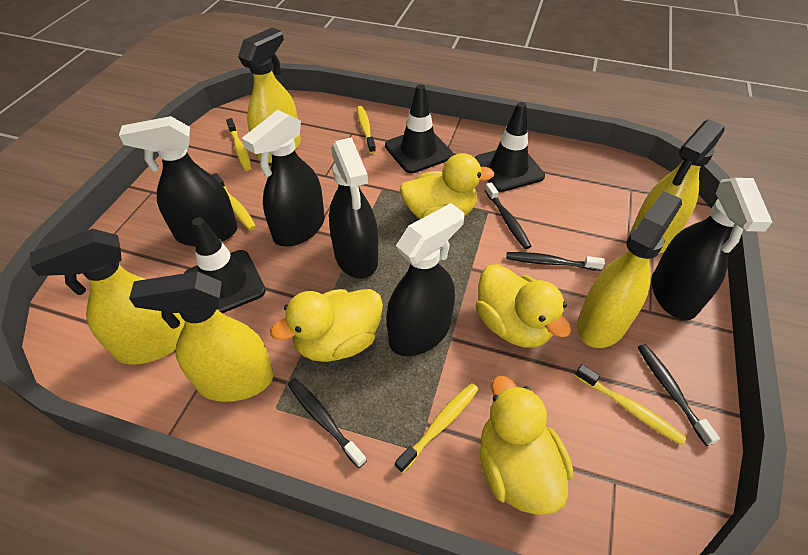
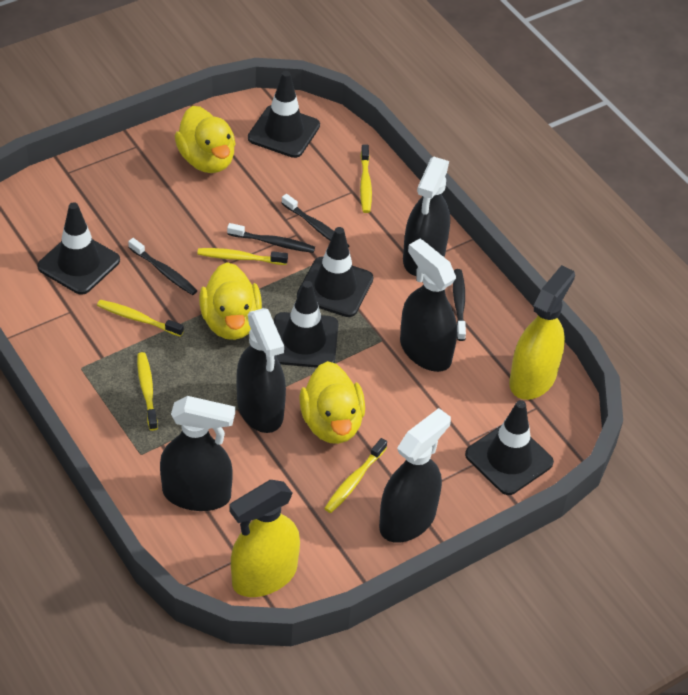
black traffic cone: [184,217,266,313] [385,84,453,173] [475,102,545,192] = 3 -> [37,202,120,295] [248,71,320,158] [274,281,338,368] [297,227,373,317] [465,400,554,495] = 5
yellow duck: [270,289,383,362] [400,153,494,219] [476,264,571,348] [479,376,573,515] = 4 -> [175,106,235,173] [199,262,262,340] [299,361,365,444] = 3
yellow spray bottle: [30,229,185,365] [129,271,274,402] [238,28,301,163] [577,191,682,348] [629,119,725,254] = 5 -> [229,480,300,597] [509,265,575,400] = 2

